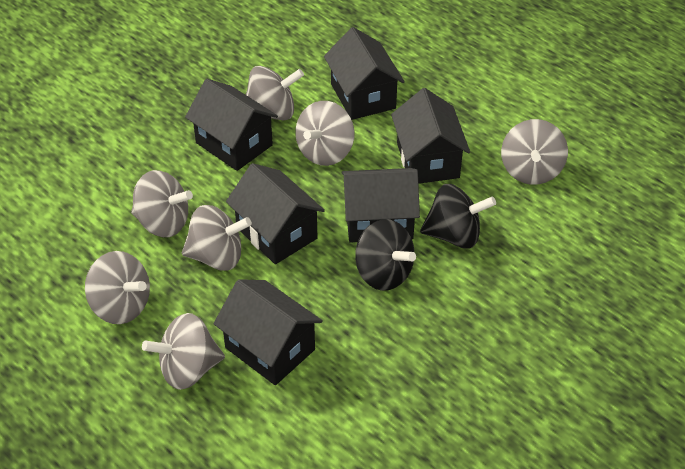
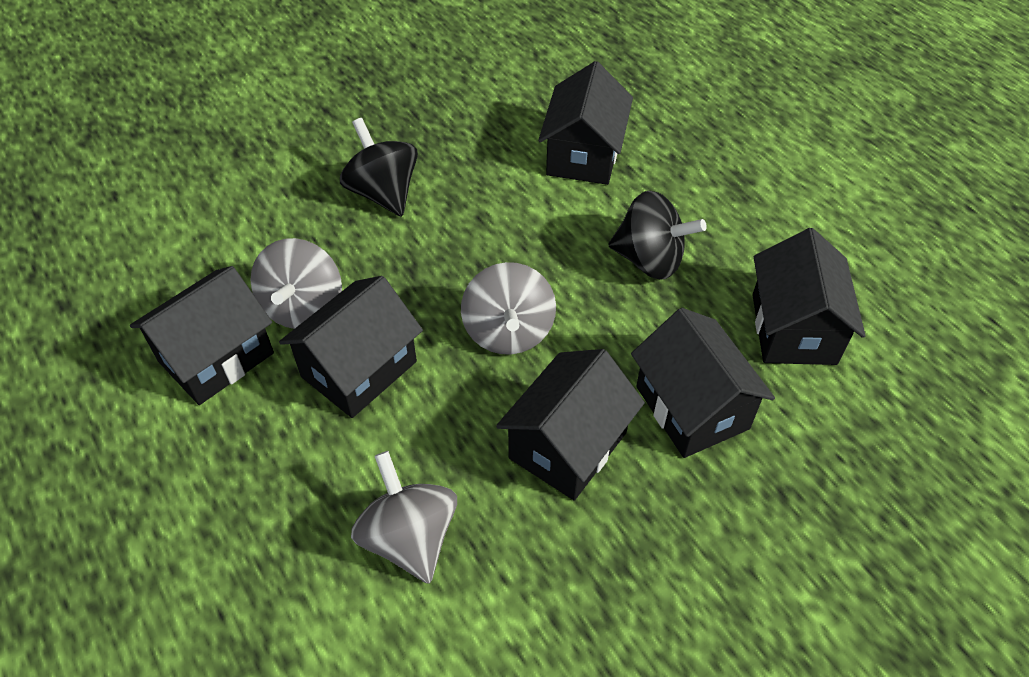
grey spinning top: [85,251,150,324] [131,170,193,237] [142,313,225,390] [182,205,252,271] [246,66,304,120] [295,101,354,166] [501,119,568,185] = 7 -> [250,238,342,329] [351,451,457,584] [461,262,556,355] = 3

